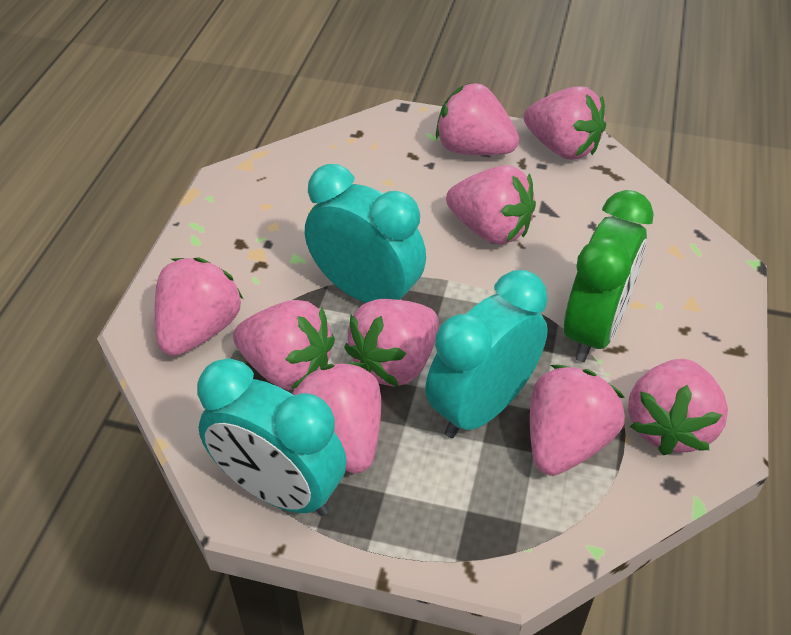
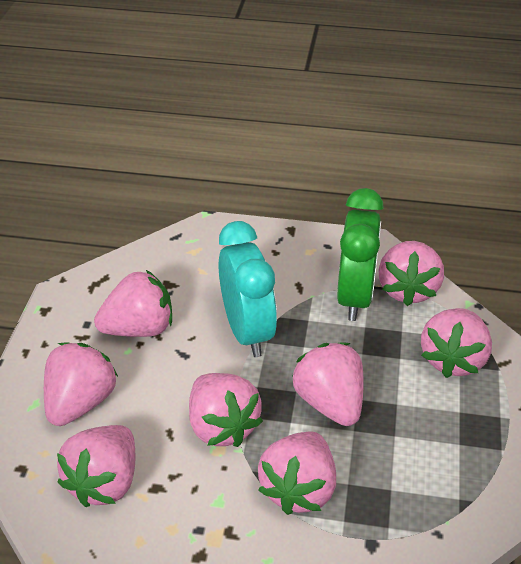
pink strawberry: [155,257,243,356] [233,300,335,390] [291,362,381,474] [344,299,439,387] [436,83,519,155] [446,165,536,245] [524,86,606,160] [530,365,625,476] [628,359,728,455] = 9 -> [44,343,118,426] [57,425,136,507] [94,270,172,337] [189,373,263,447] [258,431,336,515] [292,342,363,426] [379,241,444,306] [421,308,492,378] = 8
turquoise clock: [197,358,347,516] [305,164,426,303] [425,270,548,438] = 3 -> [219,221,277,357] = 1

